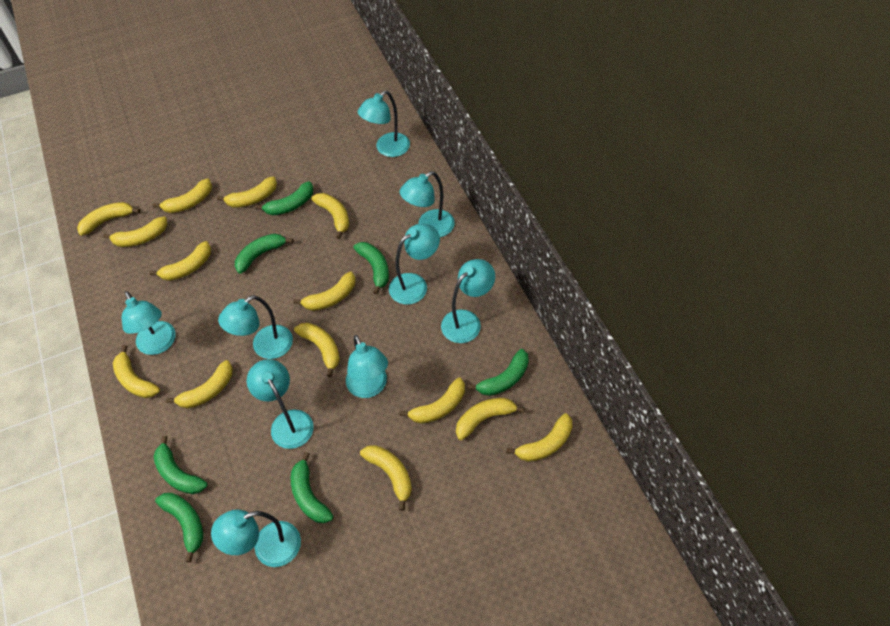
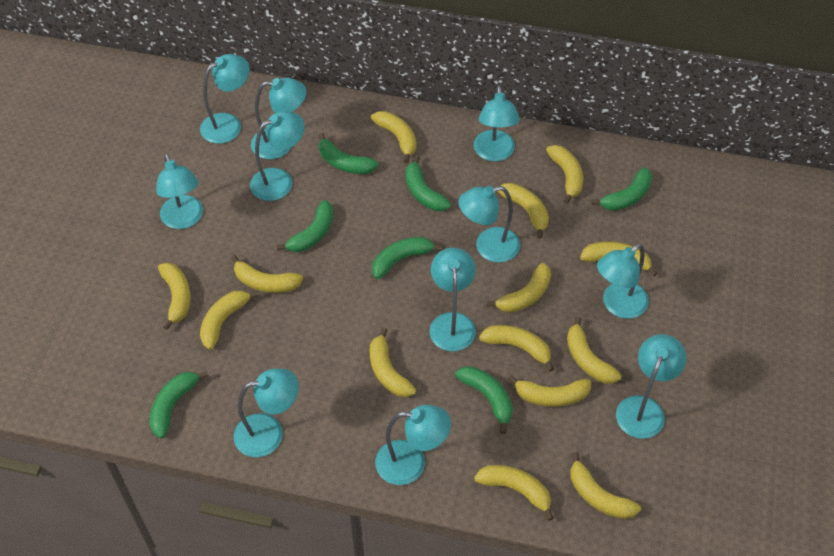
turquoise lamp: [122,291,176,355] [211,509,301,567] [218,295,293,359] [247,359,314,449] [346,335,388,398] [358,90,410,157] [389,224,440,305] [399,171,455,237] [441,259,495,343] = 9 -> [156,153,203,229] [200,54,250,144] [234,369,299,457] [250,111,305,201] [251,78,306,159] [375,405,451,485] [429,247,476,351] [458,186,520,263] [473,85,520,161] [597,244,649,319] [616,334,686,439] = 11

